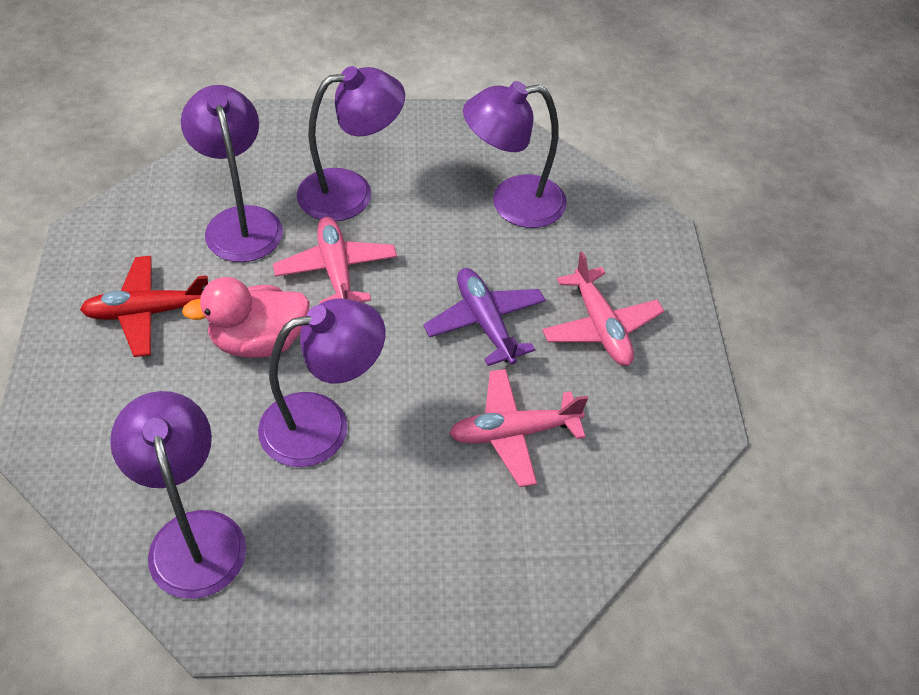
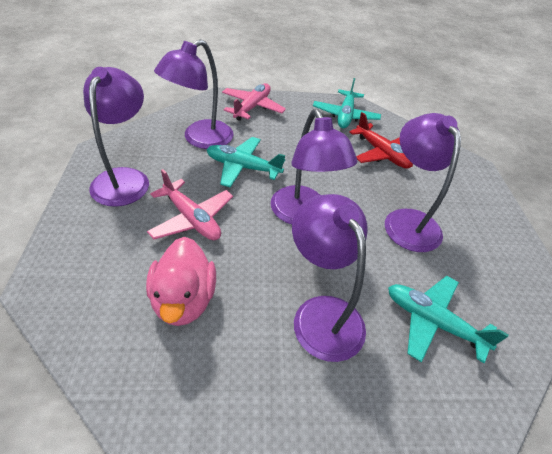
pink plane: [273,217,397,303] [449,369,588,487] [542,251,664,366] = 3 -> [147,169,233,240] [222,83,286,121] = 2
purple plane: [423,268,546,366] = 1 -> none = 0
turquoise plane: none = 0 -> [207,137,285,188] [313,78,381,128] [388,276,509,363] = 3

